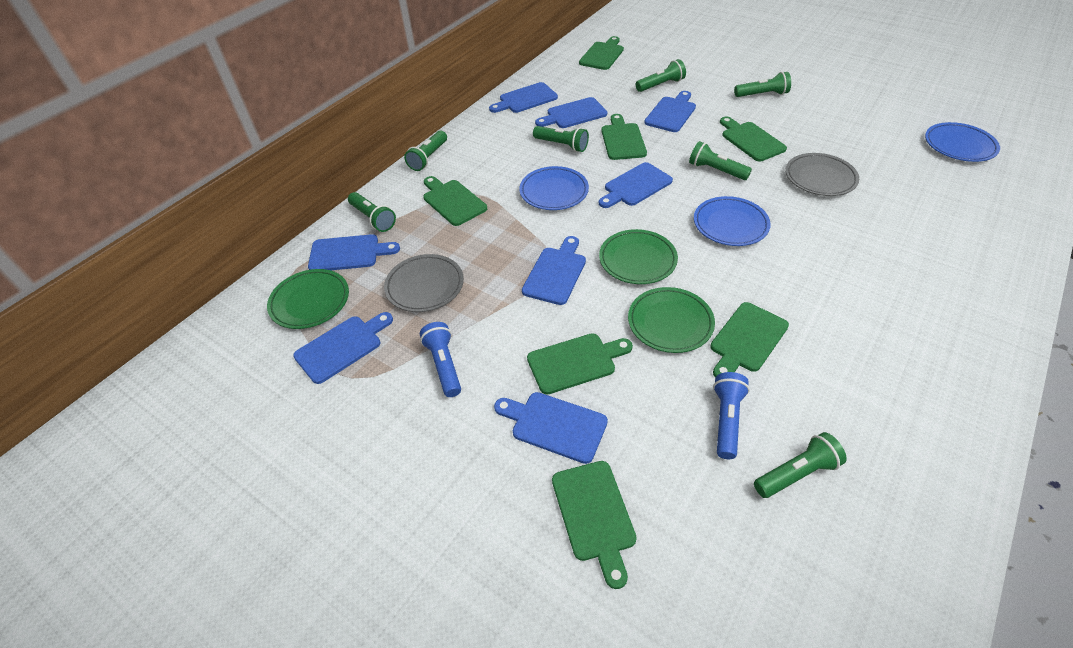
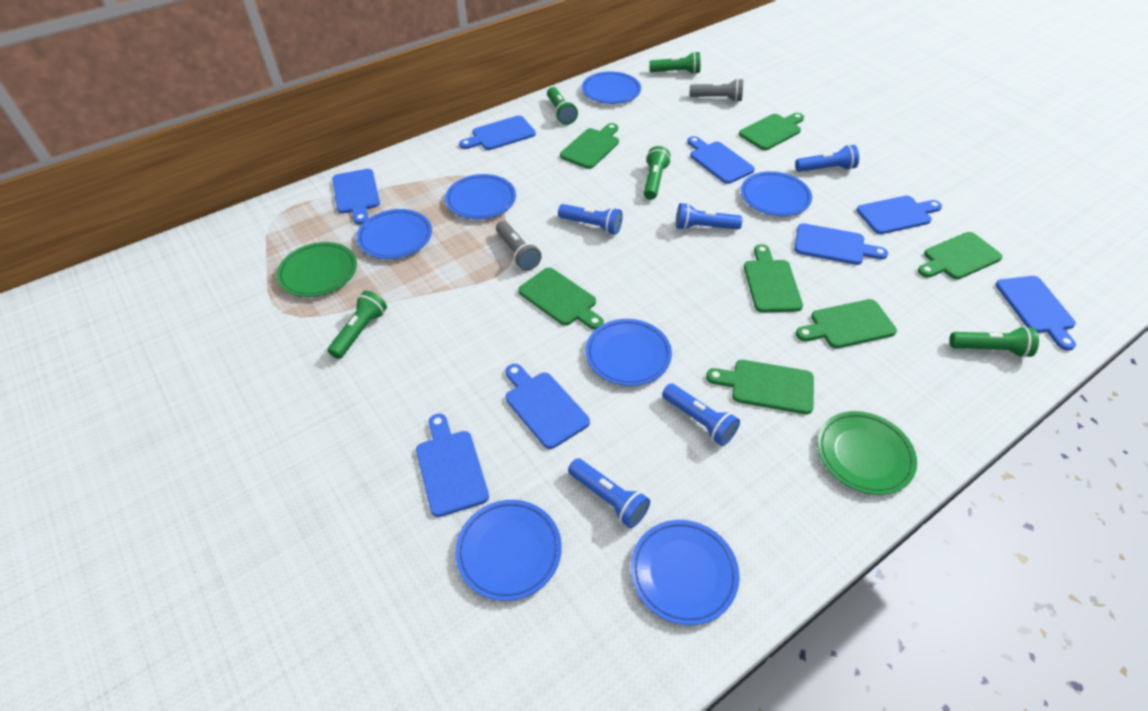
blue flashlight: [420,322,461,397] [713,372,750,459] = 2 -> [558,204,623,235] [568,458,650,528] [662,383,740,446] [676,203,742,230] [795,145,859,172] = 5
blue plate: [519,166,589,210] [694,196,771,246] [925,122,1000,162] = 3 -> [357,209,432,259] [445,174,516,219] [455,500,562,601] [582,71,641,104] [586,319,672,386] [630,520,739,625] [741,171,812,216] = 7
green flashlight: [348,192,396,232] [404,131,447,171] [533,126,589,152] [636,59,686,92] [689,141,752,180] [734,72,791,97] [754,432,847,498] = 7 -> [328,291,387,359] [547,87,578,125] [644,146,671,200] [649,51,700,74] [949,326,1039,358] = 5
green plate: [267,269,349,329] [599,229,678,284] [628,287,715,353] = 3 -> [277,242,357,297] [817,411,917,495] = 2
grey flashlight: none = 0 -> [496,221,542,271] [689,78,743,102] = 2
grey plate: [384,254,464,312] [785,153,859,196] = 2 -> none = 0

